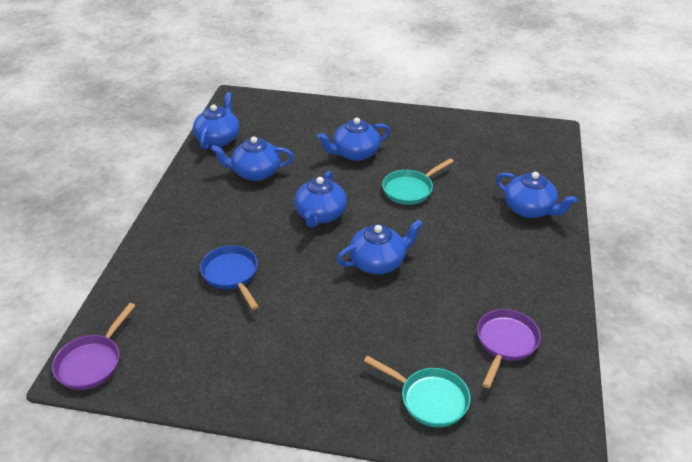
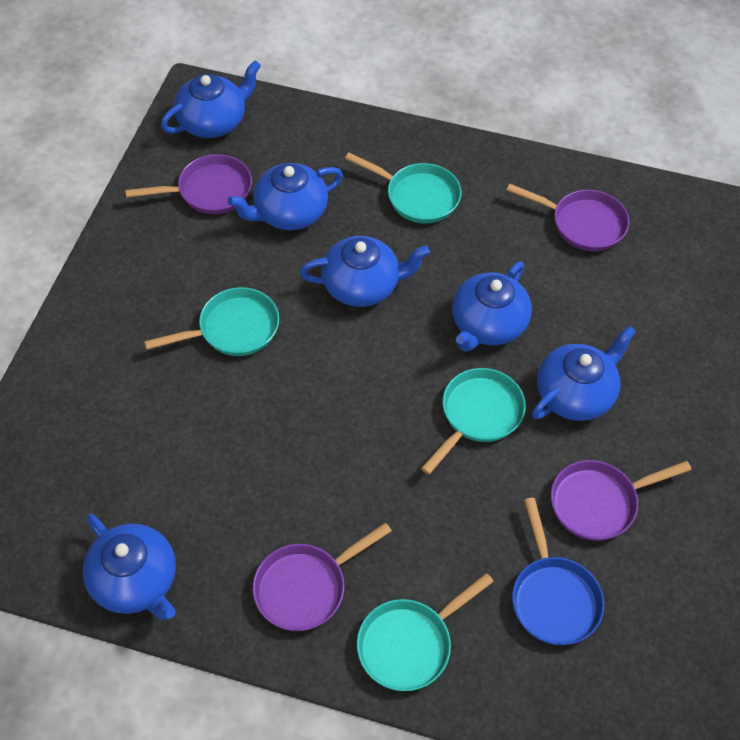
purple pan: [52,303,136,390] [477,309,541,388] = 2 -> [125,154,252,214] [252,523,392,631] [506,183,629,251] [551,460,691,541] = 4
turquoise pan: [364,355,471,427] [382,158,454,205] = 2 -> [144,287,279,356] [345,152,462,224] [357,573,494,691] [421,368,526,474] = 4

